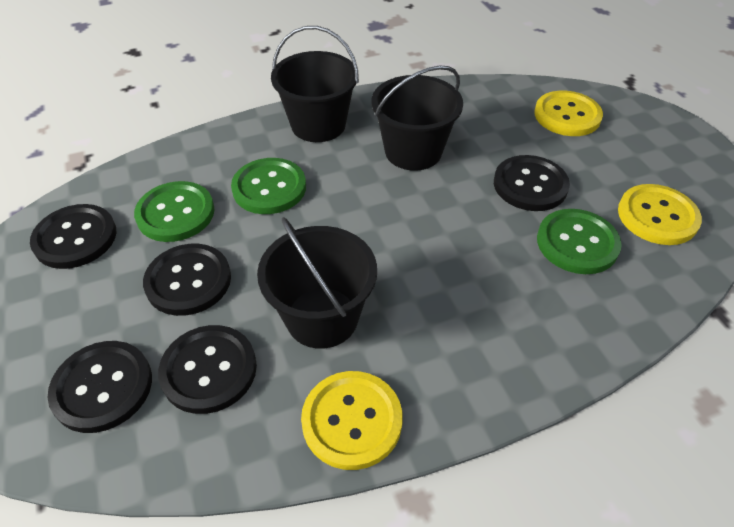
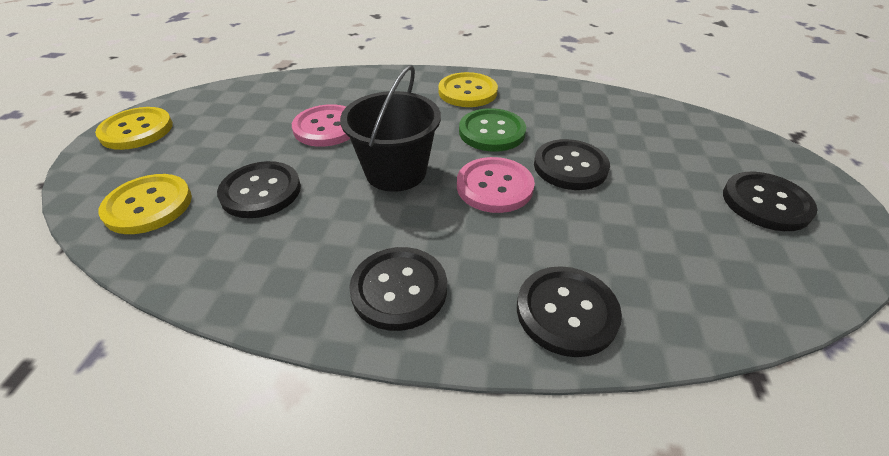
black bucket: [257,217,377,349] [271,26,359,142] [371,65,463,171] = 3 -> [340,65,441,192] = 1
green button: [134,181,215,242] [231,158,306,214] [537,209,622,274] = 3 -> [459,108,526,152] = 1
pink button: none = 0 -> [292,104,350,147] [457,157,535,213] = 2

